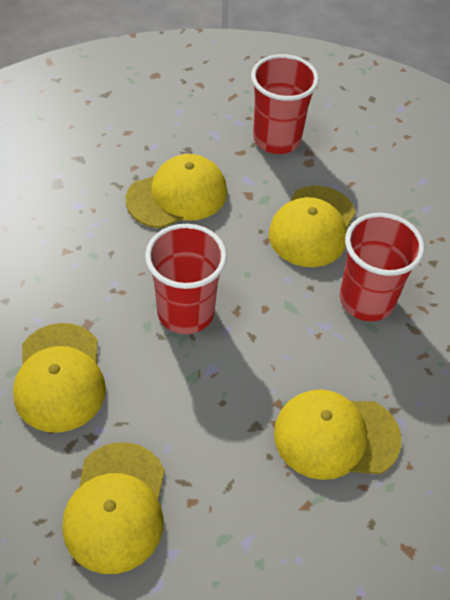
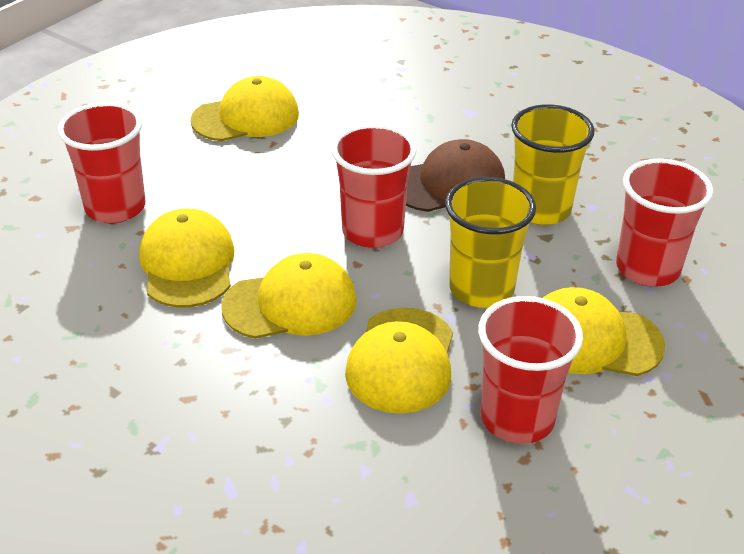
brown cap: none = 0 -> [406,139,505,212] = 1
red cup: [145,224,227,334] [251,54,319,154] [340,213,424,321] = 3 -> [58,102,146,224] [331,124,417,248] [478,296,583,444] [616,159,713,287] = 4
yellow cup: none = 0 -> [445,177,536,308] [511,104,595,225] = 2

